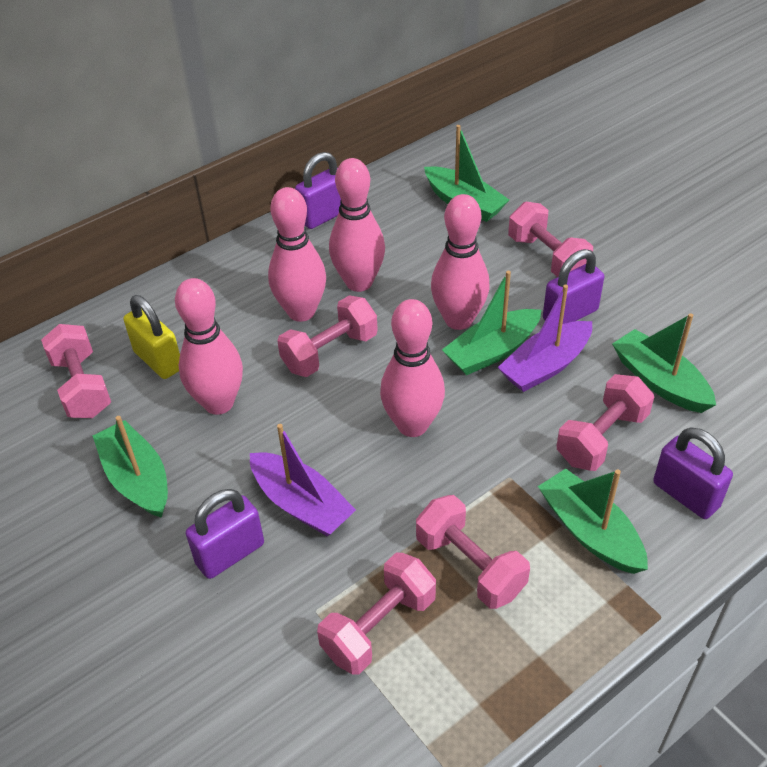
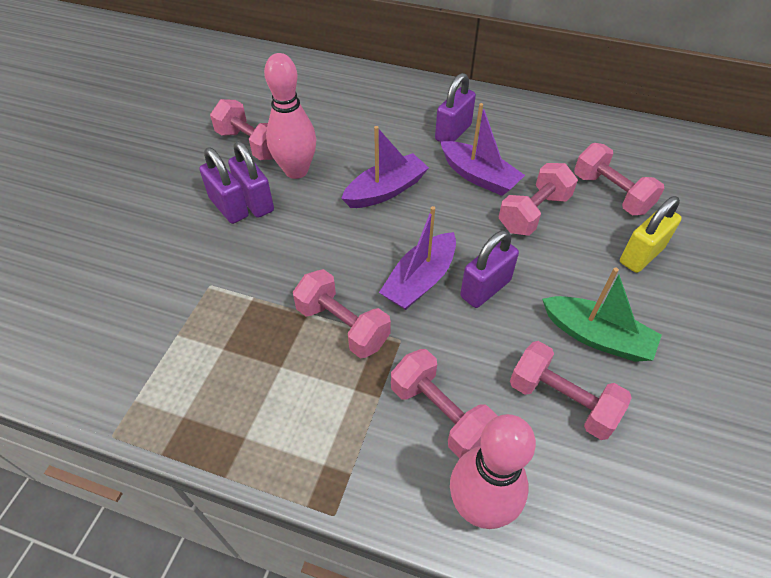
green boat: [93,416,168,518] [424,125,509,222] [442,271,541,375] [538,468,648,574] [612,313,716,413] = 5 -> [542,268,662,362] = 1
pink bowling pin: [175,278,243,415] [268,187,326,322] [329,158,385,292] [380,299,445,437] [431,194,490,330] = 5 -> [264,53,316,179] [450,414,536,529] = 2
purple boat: [250,424,356,536] [497,284,592,392] = 2 -> [341,126,429,208] [379,206,456,310] [440,103,525,196] = 3

